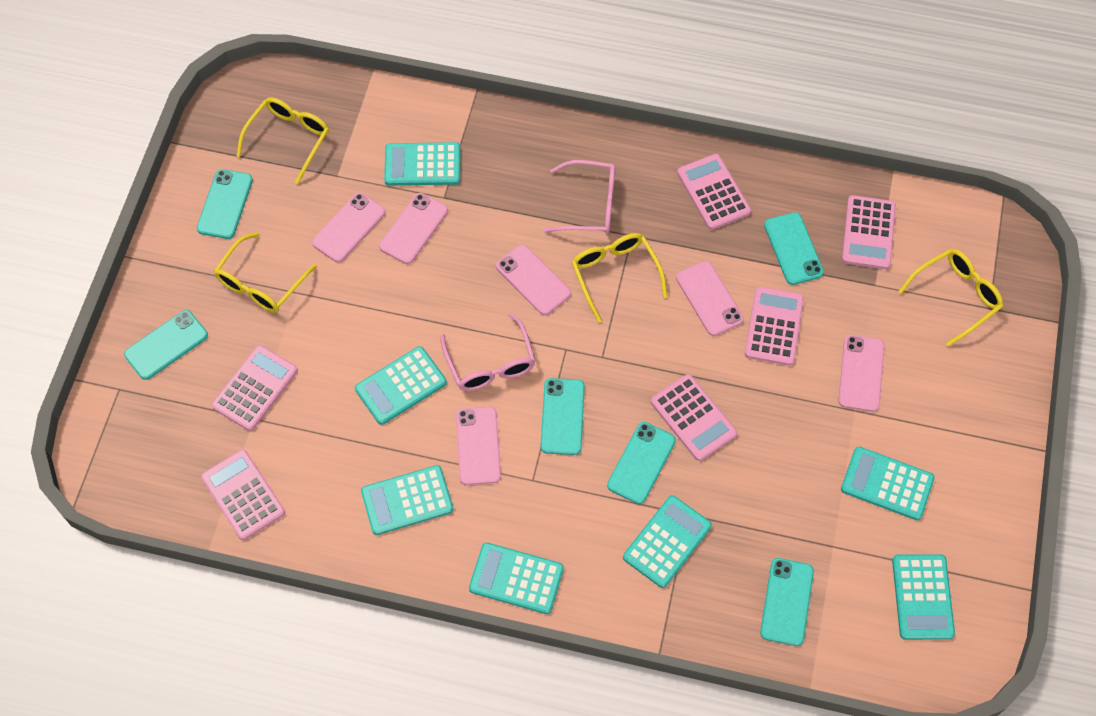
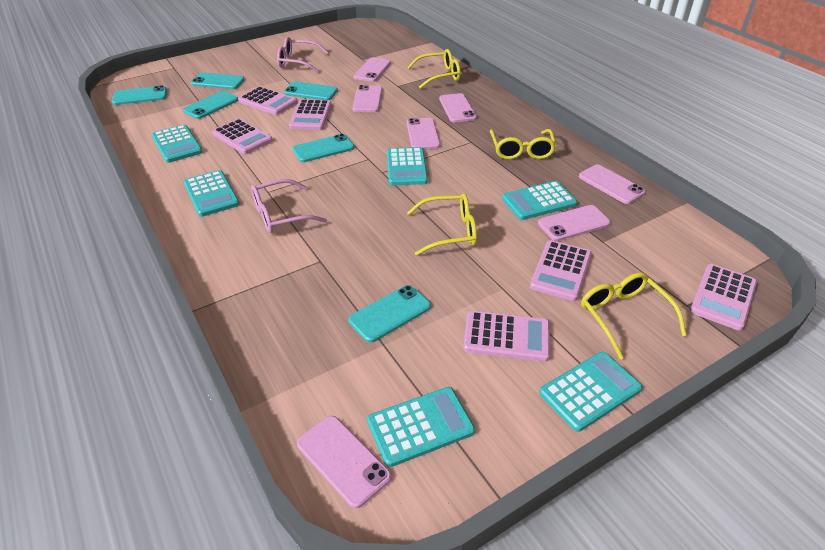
pink phone: [312,193,386,262] [379,193,448,264] [456,406,501,485] [496,244,571,315] [676,261,744,336] [838,335,885,412] = 6 -> [297,416,391,508] [352,85,382,112] [353,57,391,82] [406,118,440,149] [439,93,477,122] [538,205,610,241] [579,165,646,204] = 7
turquoise calculator: [355,346,447,425] [361,465,454,535] [384,142,460,186] [469,543,564,614] [623,495,712,588] [841,447,935,520] [892,554,955,640] = 7 -> [152,125,202,163] [184,170,240,217] [367,387,475,467] [387,147,428,186] [502,181,577,220] [539,352,642,432] = 6

